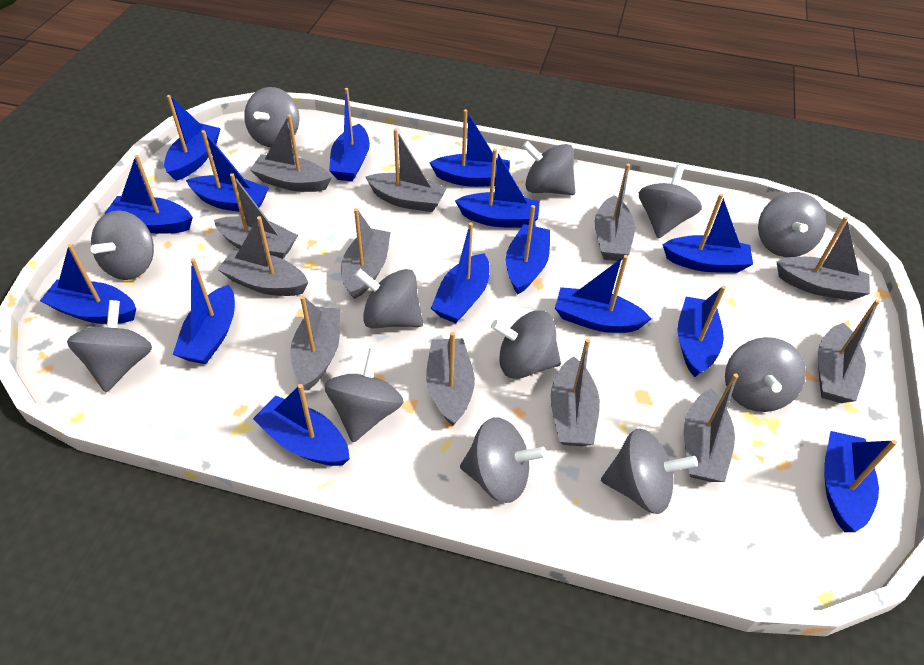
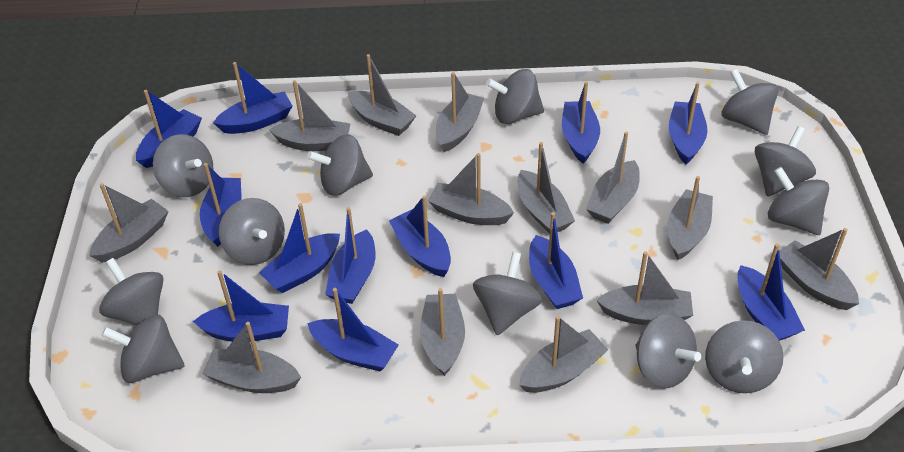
blue boat: [40,244,136,324] [104,155,193,234] [164,95,221,181] [173,258,235,364] [186,130,269,212] [253,384,350,466] [329,88,370,181] [429,109,510,187] [431,222,490,323] [455,149,540,228] [506,205,550,295] [555,255,651,333] [662,194,753,273] [677,286,726,377] [824,431,897,532] = 15 -> [136,90,202,168] [193,270,289,342] [200,163,241,247] [213,62,292,134] [259,203,340,293] [307,288,399,372] [325,207,376,304] [389,196,451,277] [529,212,583,309] [562,81,600,164] [669,82,708,164] [737,243,805,341] = 12
grey boat: [214,173,298,259] [217,216,308,296] [250,114,332,192] [290,295,340,390] [341,208,391,299] [365,129,447,212] [426,332,475,426] [551,339,600,446] [595,164,635,261] [684,373,738,482] [777,216,870,300] [818,299,880,403] = 12 -> [89,183,169,263] [202,322,301,393] [269,80,351,151] [348,54,416,136] [420,288,465,376] [428,153,514,225] [436,72,484,152] [517,142,575,234] [519,316,608,393] [586,132,640,224] [596,251,693,325] [667,176,713,260] [779,228,859,310] = 13

